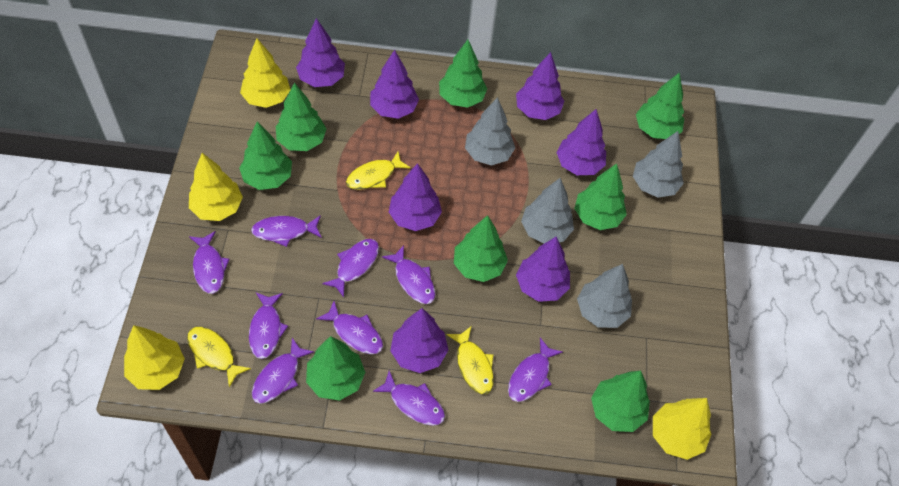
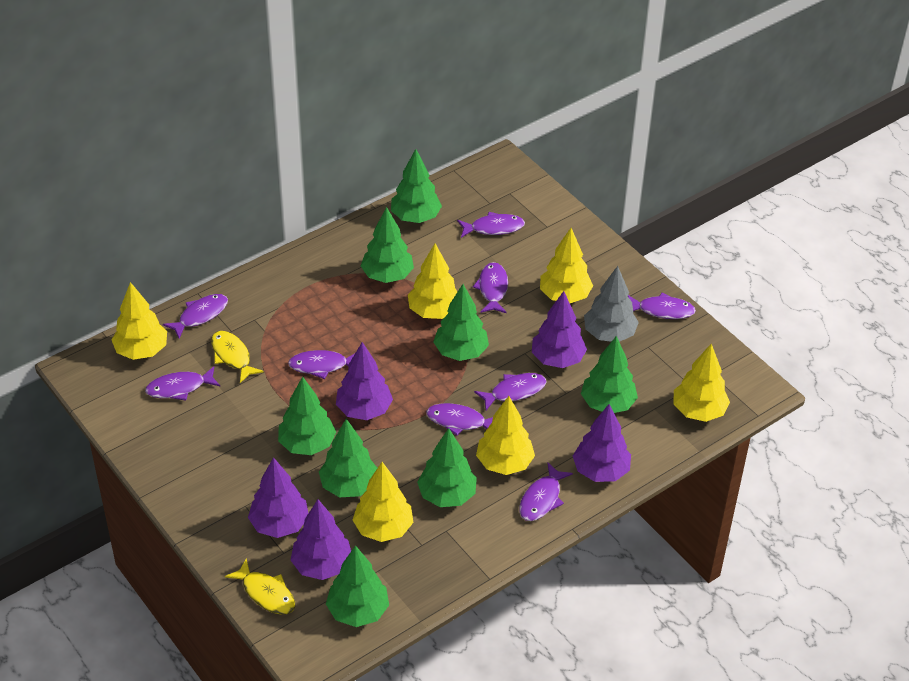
grey tree: [465,97,515,165] [521,178,574,243] [577,264,632,328] [633,131,684,198] = 4 -> [584,266,639,342] = 1
purple tree: [296,18,345,87] [370,50,419,119] [389,163,442,231] [390,308,448,373] [516,52,564,120] [516,237,570,302] [556,109,606,175] = 7 -> [248,457,308,538] [291,499,351,580] [336,342,393,420] [532,291,587,368] [573,404,631,482] = 5
yellow fish: [187,327,251,387] [346,151,411,190] [446,326,494,395] = 3 -> [211,331,264,383] [225,559,295,614] = 2
yellow tree: [124,325,185,390] [189,153,243,221] [240,38,291,108] [653,398,711,460] = 4 -> [112,282,167,360] [353,462,414,542] [408,243,458,319] [476,396,535,475] [540,228,593,303] [673,344,730,422] = 6

